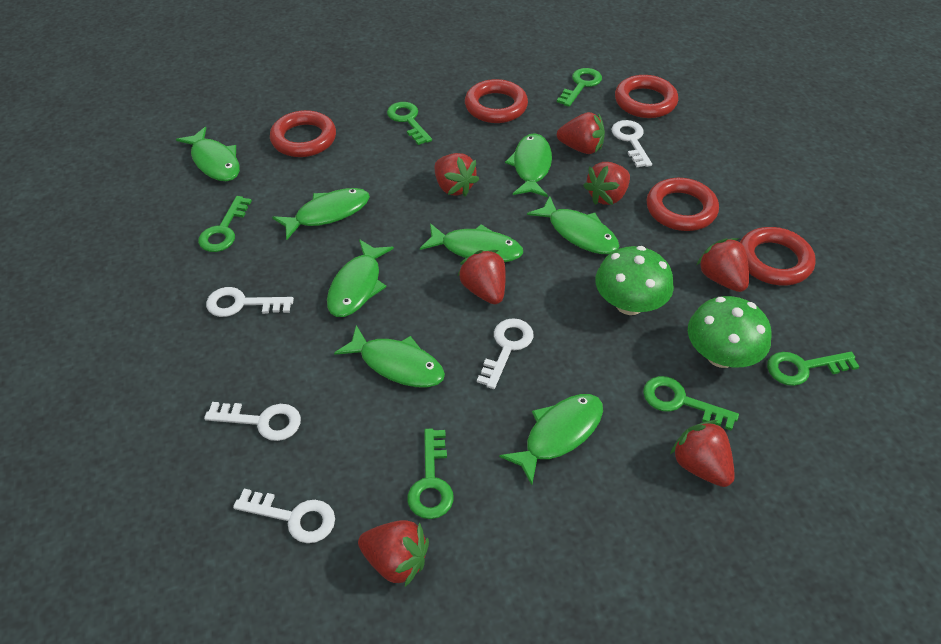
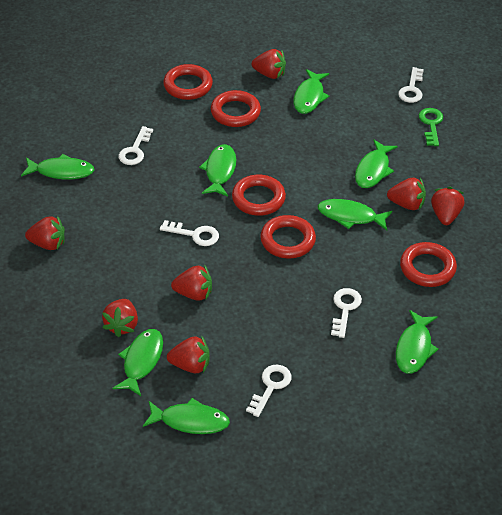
green key: [198,196,252,252] [387,102,432,145] [408,429,454,519] [557,68,602,107] [643,376,739,431] [767,352,860,386] = 6 -> [419,108,443,146] = 1
green mushroom: [595,246,674,315] [688,296,771,368] = 2 -> none = 0

